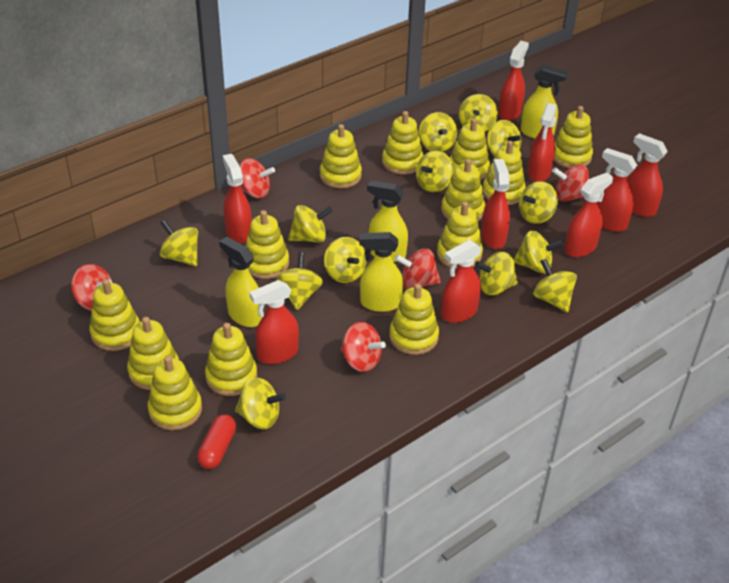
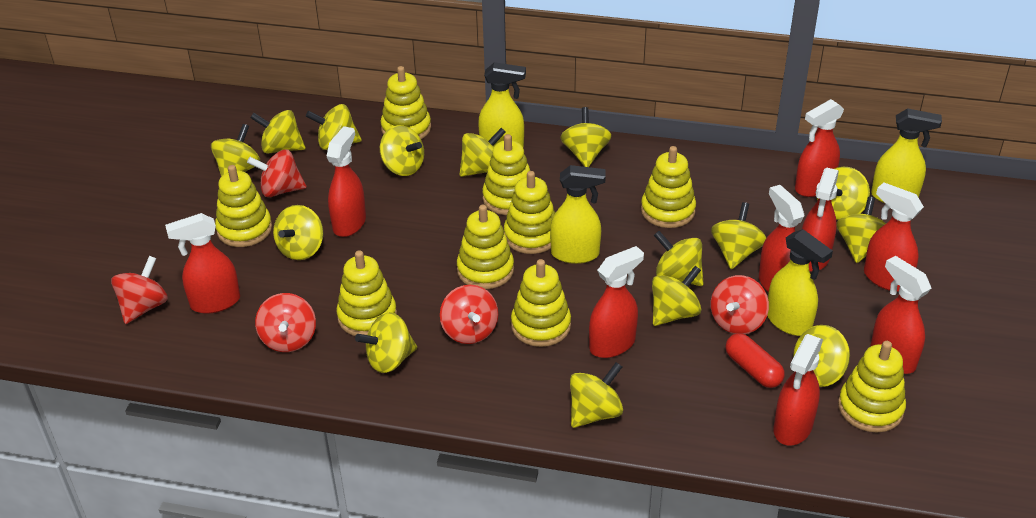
yellow spinning top: [160,219,198,266] [235,377,286,429] [276,252,323,310] [288,205,333,243] [324,237,367,283] [416,151,454,192] [419,112,457,152] [459,94,498,132] [475,252,518,295] [487,120,521,156] [513,231,564,273] [519,181,558,224] [533,259,577,312] = 13 -> [211,124,260,177] [250,110,305,154] [273,205,324,260] [306,104,362,150] [355,312,417,373] [380,125,424,176] [459,128,506,177] [560,107,611,167] [570,362,623,428] [652,266,701,326] [654,231,704,286] [711,202,766,269] [793,325,850,387] [817,167,870,220] [837,197,886,263] = 15
yellow stacking toy: [89,279,140,351] [127,317,179,390] [148,356,202,430] [205,323,257,396] [245,210,289,279] [320,124,362,188] [382,111,423,174] [389,283,439,355] [437,202,483,269] [441,159,485,221] [450,118,490,180] [482,141,526,205] [554,106,593,168] = 13 -> [215,165,272,247] [336,250,397,336] [380,66,431,139] [457,205,514,289] [482,134,530,215] [504,171,555,254] [511,259,571,347] [641,146,696,228] [838,341,906,433] = 9

